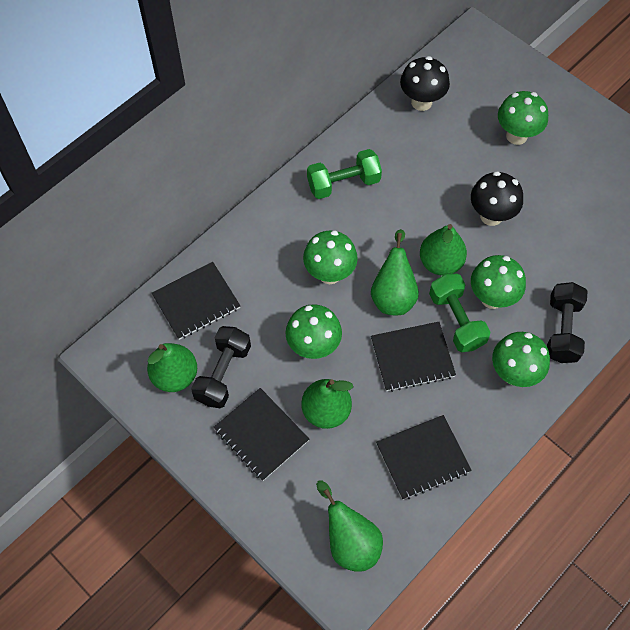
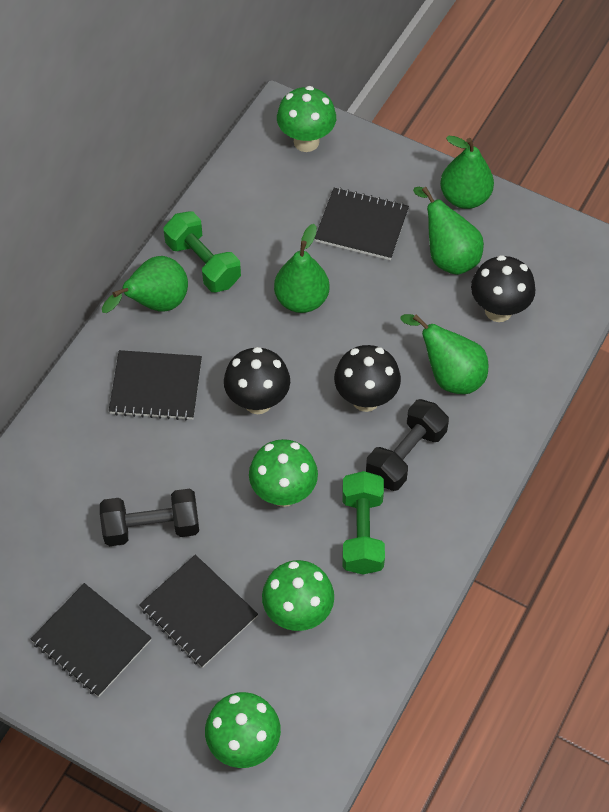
black mushroom: [400,56,450,111] [471,171,523,226] = 2 -> [224,347,290,414] [334,345,401,412] [471,255,535,322] = 3
green mushroom: [285,304,342,359] [303,230,358,284] [471,255,526,309] [492,332,550,387] [498,91,548,145] = 5 -> [205,692,281,768] [249,439,318,507] [262,560,334,631] [277,86,336,152] = 4

